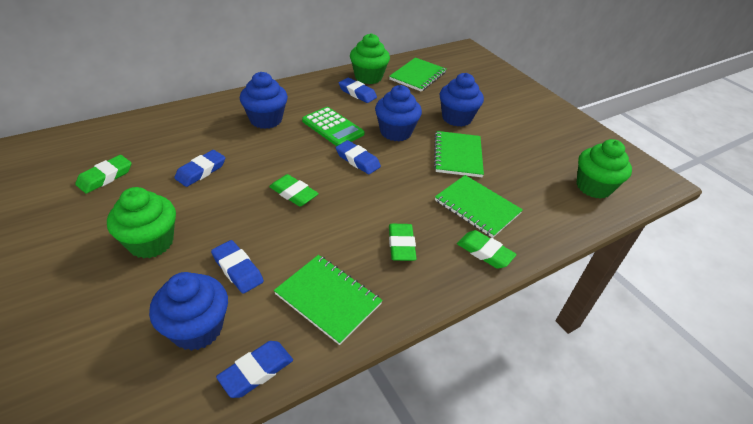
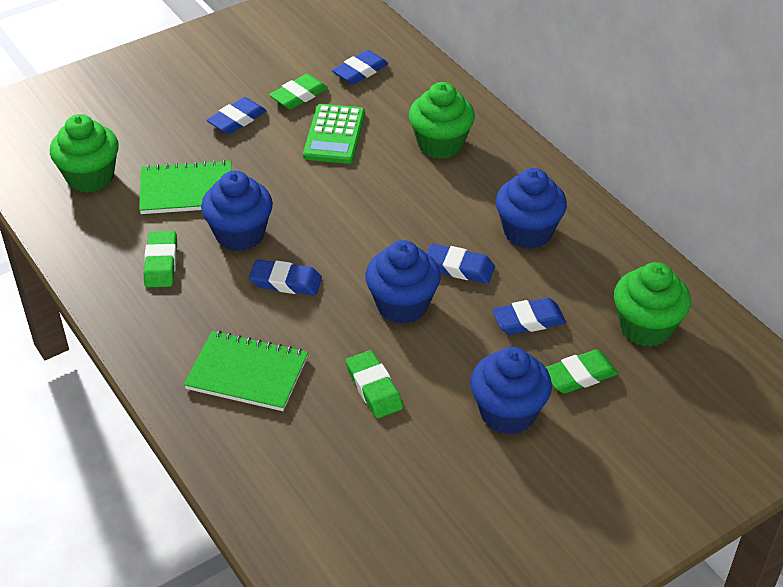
green notebook: [274,255,383,345] [389,58,446,92] [434,131,484,177] [435,175,523,238] = 4 -> [139,160,231,214] [184,331,308,411] = 2

